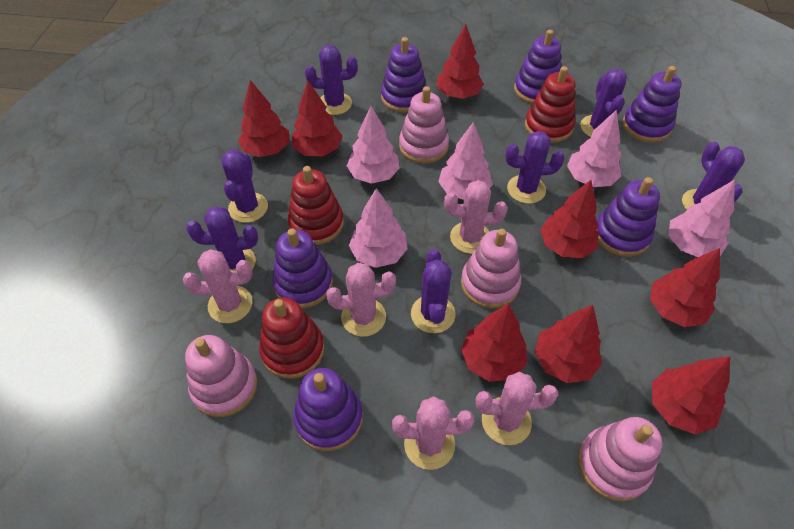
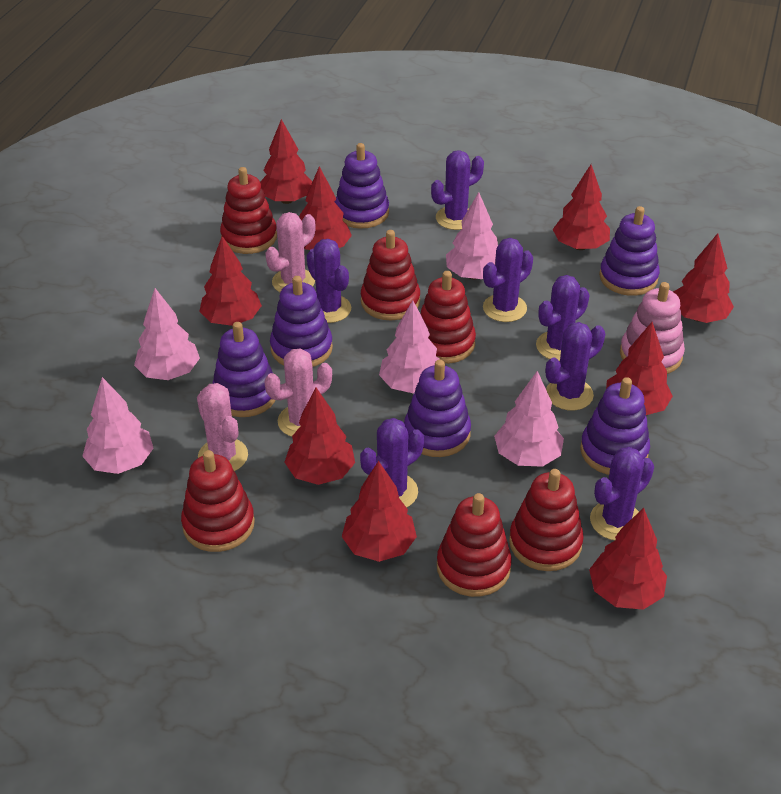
pink cactus: [183,249,252,323] [326,263,396,337] [392,396,474,470] [444,180,507,254] [475,372,558,445] = 5 -> [197,383,248,471] [265,212,315,292] [265,348,332,437] = 3
pink stacking toy: [185,335,258,417] [399,86,449,164] [461,229,521,309] [578,417,662,502] = 4 -> [620,282,685,374] = 1
red stacking toy: [259,297,325,379] [288,166,344,245] [525,66,575,143] = 3 -> [181,450,255,552] [220,167,277,254] [361,230,420,320] [421,271,476,364] [437,493,512,597] [509,469,584,571] = 6
red tree: [238,80,289,157] [292,80,343,156] [437,24,484,99] [461,303,527,382] [535,305,602,383] [540,180,599,258] [650,248,720,327] [652,356,730,434] = 8 -> [199,236,262,326] [260,119,312,204] [284,388,355,485] [299,166,352,250] [342,461,417,562] [553,165,610,250] [589,508,667,610] [606,322,673,415] [673,233,734,323] = 9

